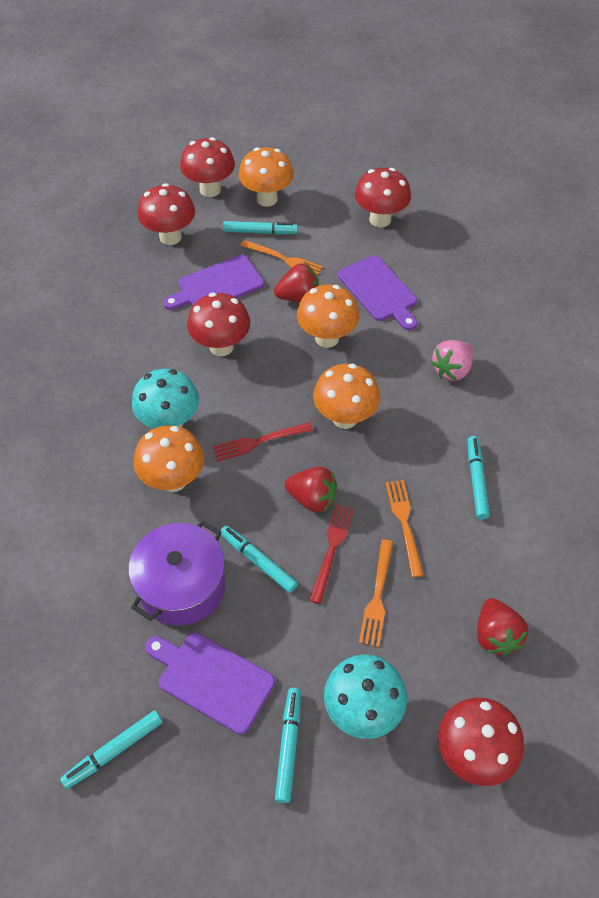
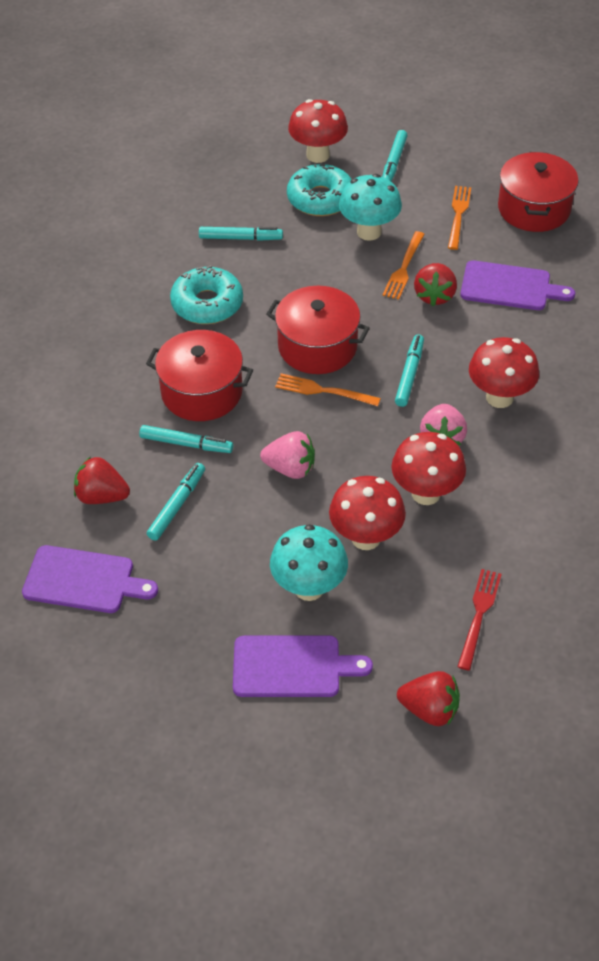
orange mushroom: [134,425,204,492] [239,147,294,207] [297,285,359,348] [313,364,380,429] = 4 -> none = 0
pink strawberry: [431,340,474,381] = 1 -> [260,431,315,479] [420,404,467,445] = 2
purple pot: [128,521,226,626] = 1 -> none = 0
red fork: [212,422,313,461] [309,504,354,604] = 2 -> [457,569,502,671] = 1
red mushroom: [138,183,195,245] [180,137,235,197] [187,293,250,356] [355,168,411,228] [438,698,524,786] = 5 -> [288,99,348,163] [329,476,406,550] [391,432,466,505] [469,337,539,408] = 4
red pot: none = 0 -> [146,330,253,421] [266,286,370,374] [498,152,578,232] = 3
turquoise donut: none = 0 -> [170,265,243,324] [287,163,352,216] = 2

